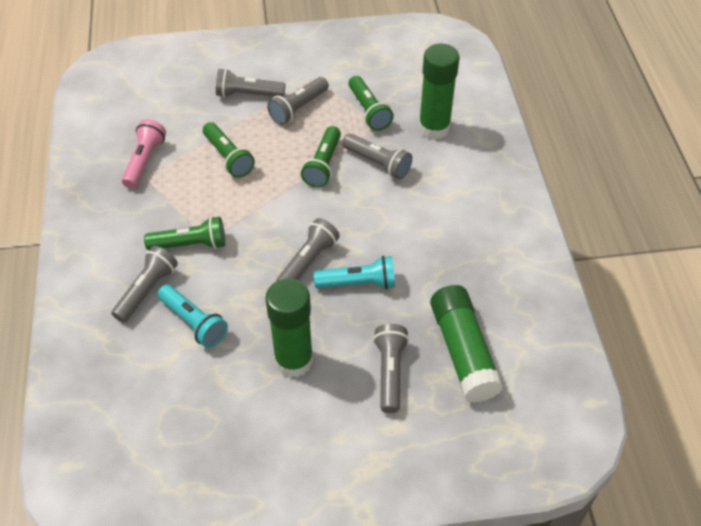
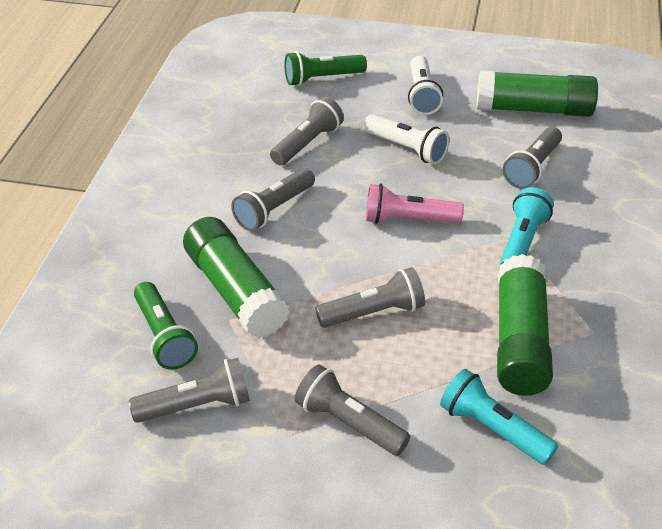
green flashlight: [144,216,225,250] [203,122,255,178] [301,126,341,188] [348,76,394,131] = 4 -> [134,282,198,370] [284,51,367,86] = 2
white flashlight: none = 0 -> [364,114,449,164] [408,56,443,115] = 2

